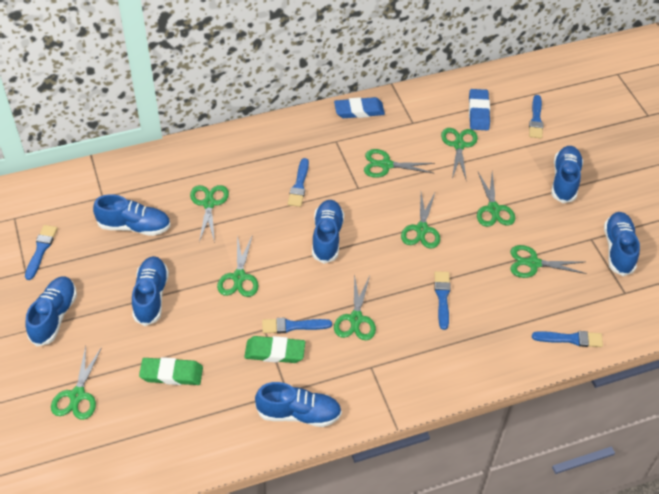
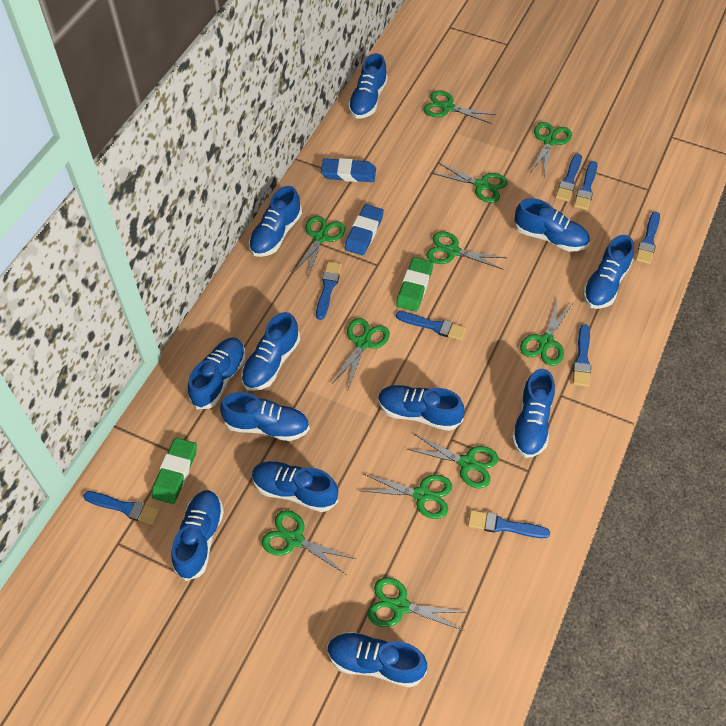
blue brush: [25,225,57,280] [262,318,332,334] [288,158,309,207] [434,271,451,330] [529,95,544,139] [532,331,603,347] = 6 -> [83,491,160,525] [316,261,342,320] [396,311,466,341] [468,510,550,538] [555,154,582,202] [573,324,591,387] [574,161,597,210] [636,212,660,264] = 8
blue shoe: [25,276,77,346] [93,194,171,236] [132,256,169,326] [255,382,342,427] [312,200,344,264] [551,146,583,203] [604,212,640,276] = 7 -> [171,490,224,581] [188,338,246,409] [220,392,310,441] [241,312,300,391] [249,186,302,257] [252,461,338,512] [327,631,427,687] [348,53,388,119] [378,385,464,431] [512,369,555,458] [514,198,590,251] [583,235,634,309] = 12
green scissors: [51,346,102,420] [190,185,229,243] [217,235,258,297] [334,274,376,340] [364,149,435,178] [401,193,440,249] [441,128,478,179] [477,172,515,227] [511,245,587,278] = 9 -> [262,510,355,575] [293,216,345,277] [332,318,390,389] [360,474,452,519] [367,577,465,631] [408,434,499,488] [423,91,496,124] [426,231,506,269] [432,162,508,203] [520,298,574,366] [530,122,572,177] = 11

